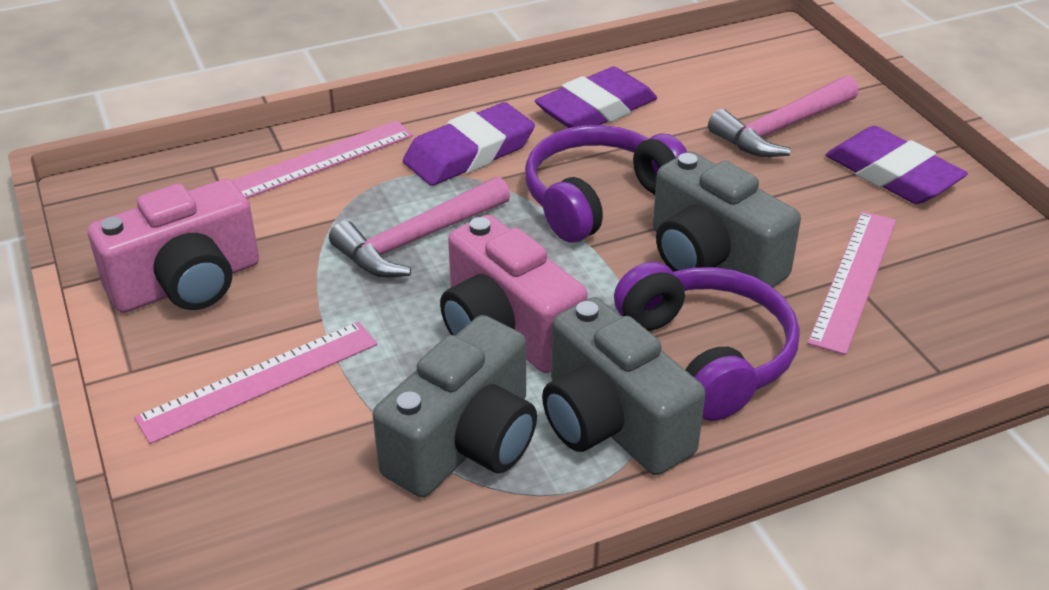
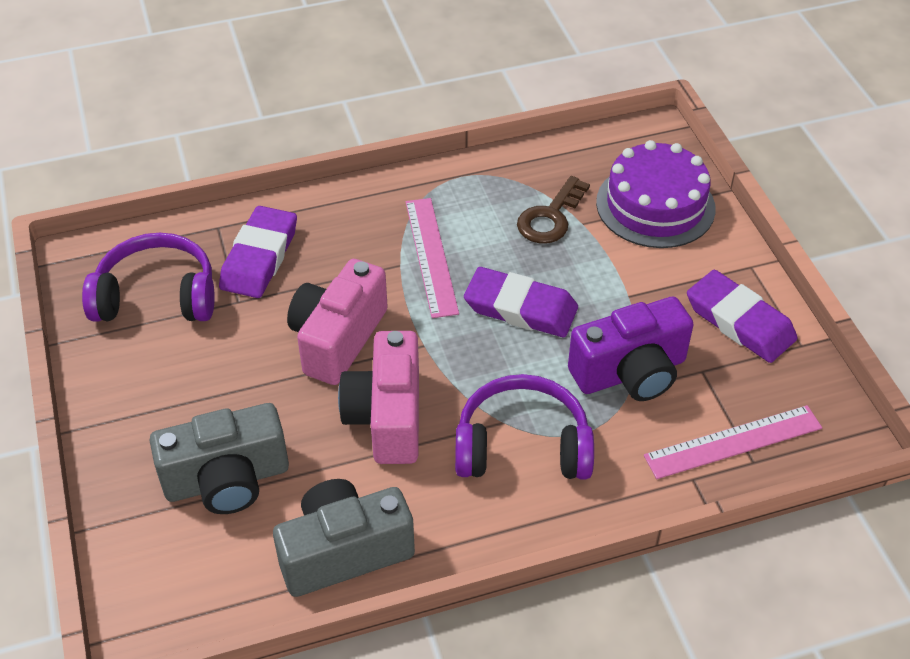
brown key: none = 0 -> [517,176,590,244] = 1
grey camera: [373,315,537,497] [542,297,706,475] [653,151,801,287] = 3 -> [150,403,289,514] [273,479,415,597] = 2
pink hammer: [329,176,510,278] [708,75,859,157] = 2 -> none = 0
pink ruler: [134,322,378,444] [232,120,413,198] [807,211,897,355] = 3 -> [406,198,459,318] [644,405,822,479] = 2
purple cake: none = 0 -> [596,140,716,248] = 1
purple camera: none = 0 -> [568,297,694,401] = 1

